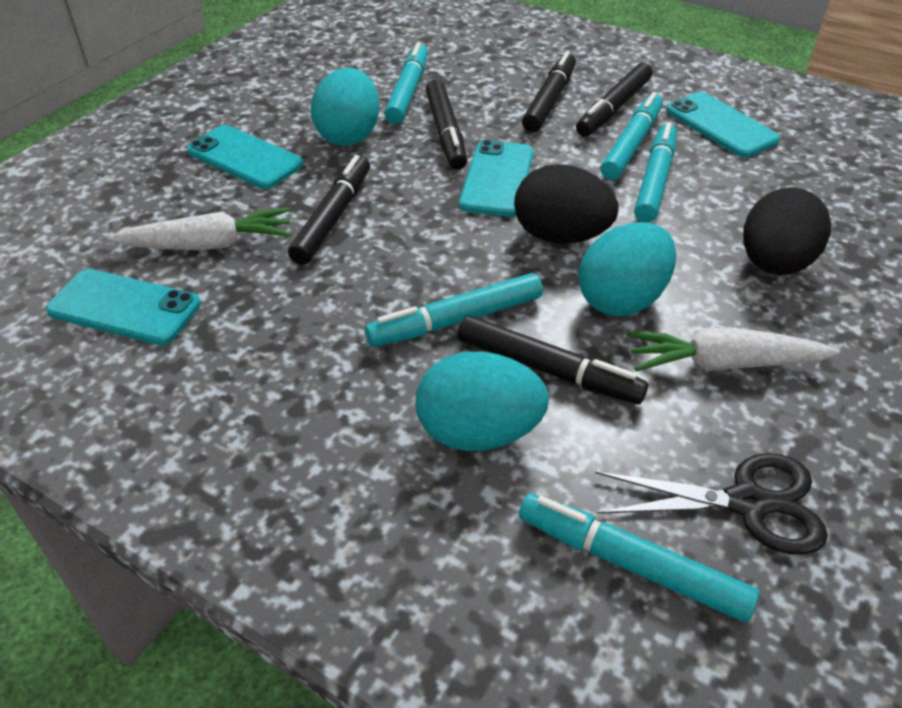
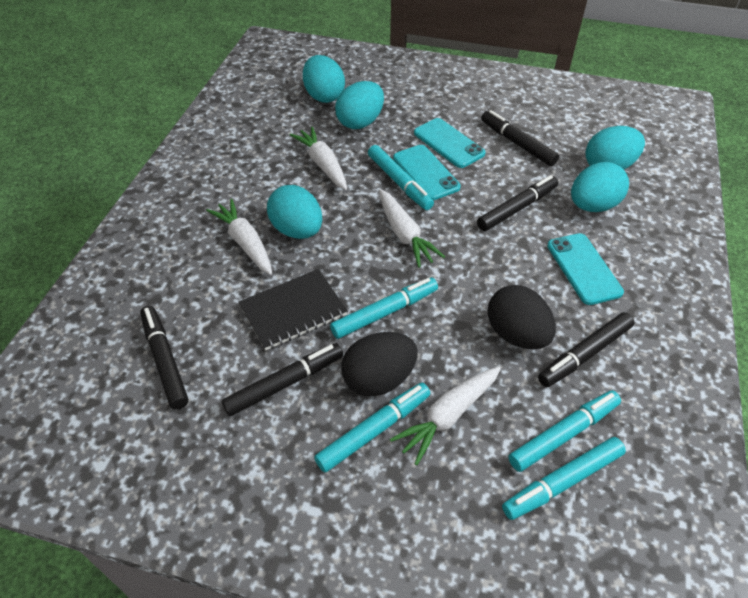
black notebook: none = 0 -> [239,269,347,351] = 1
black scissors: [595,453,828,555] = 1 -> none = 0
turquoise egg: [311,68,379,146] [416,351,549,451] [578,222,676,316] = 3 -> [267,185,322,239] [303,55,345,103] [335,81,384,129] [571,162,629,212] [586,126,645,170] = 5
turquoise phone: [46,269,201,345] [187,125,304,189] [459,140,534,217] [666,92,780,157] = 4 -> [393,145,461,200] [414,118,485,168] [547,233,624,305] = 3
white carrot: [108,207,291,250] [627,328,840,371] = 2 -> [206,199,272,275] [290,126,347,190] [379,189,445,268] [390,366,501,465] = 4

